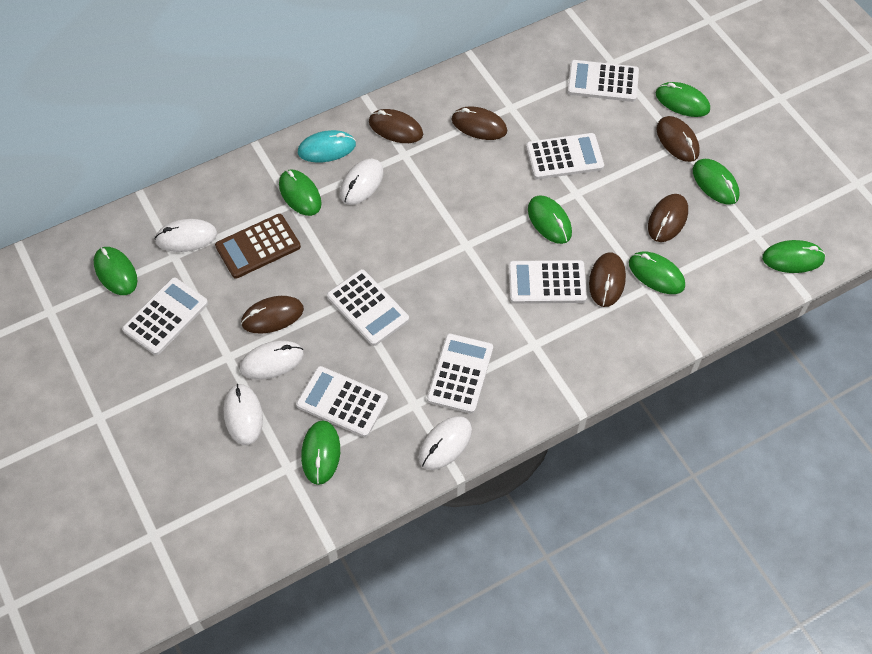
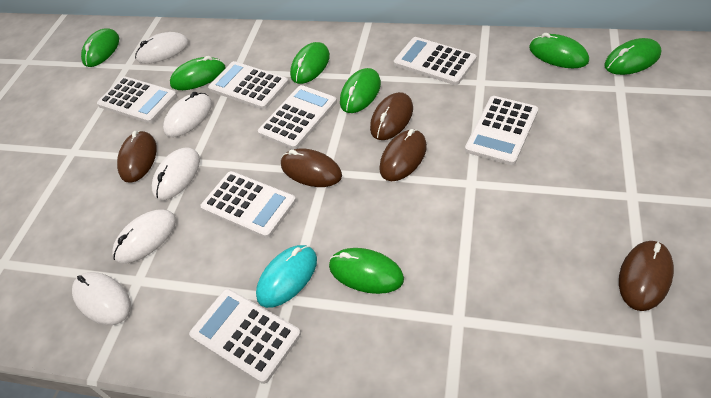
brown calculator: [215,214,301,279] = 1 -> none = 0
brown mouse: [241,296,304,334] [369,109,423,143] [451,107,507,140] [589,253,626,307] [648,194,688,242] [656,116,700,162] = 6 -> [117,131,157,183] [281,149,342,187] [370,92,413,140] [379,129,427,181] [619,241,674,311] = 5
green mouse: [94,247,137,295] [279,170,322,216] [301,421,340,485] [528,196,572,244] [629,252,685,294] [656,82,710,117] [693,159,740,205] [762,240,826,273] = 8 -> [81,28,119,67] [170,56,225,90] [290,42,330,84] [329,248,404,294] [340,68,381,113] [529,33,589,68] [604,38,661,75] = 7

